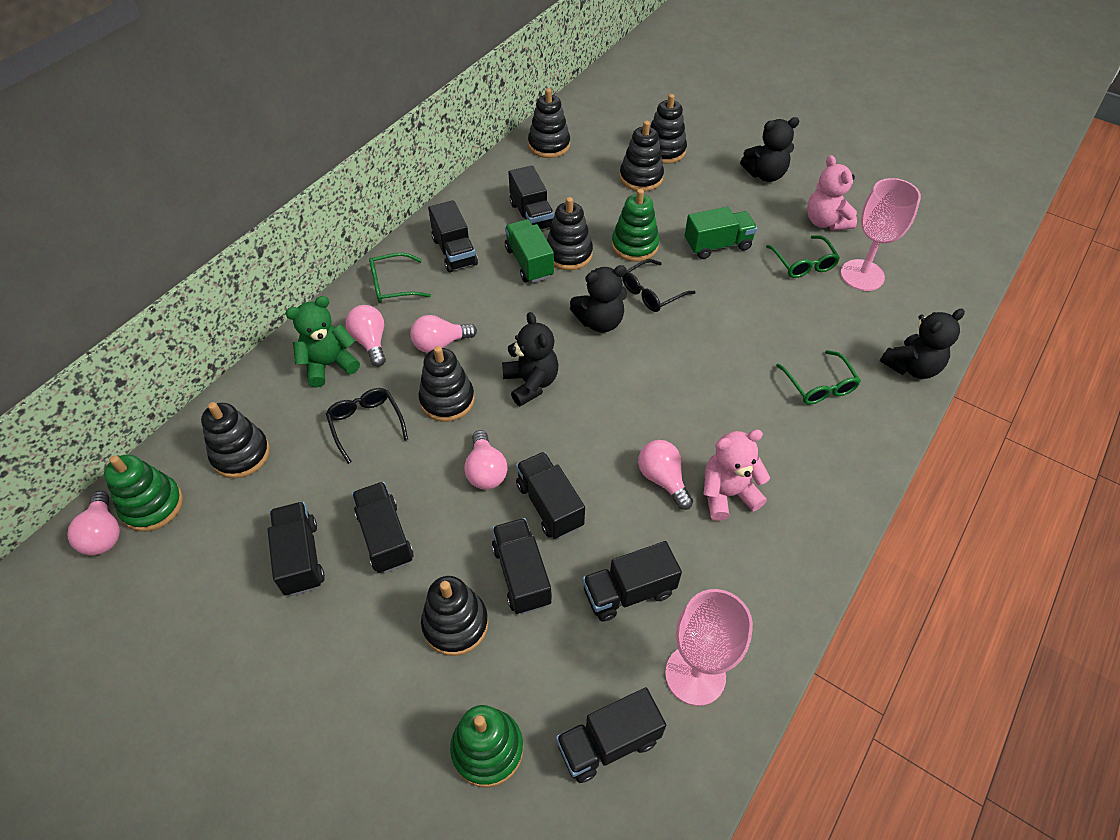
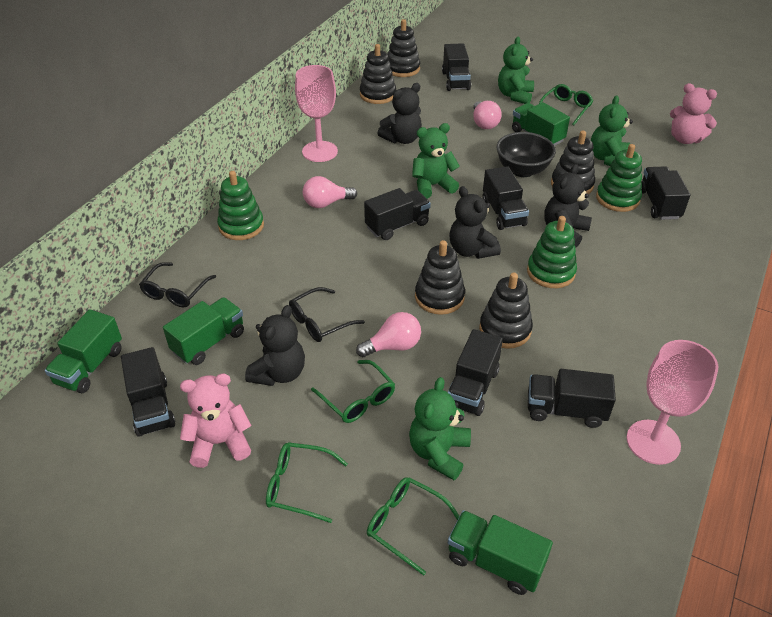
black bowl: none = 0 -> [496,132,556,177] = 1
black stacking toy: [201,402,270,478] [418,346,475,422] [421,576,488,656] [528,88,570,158] [547,197,593,270] [619,121,664,191] [651,94,687,164] = 7 -> [360,44,396,104] [388,19,420,77] [415,240,465,315] [479,273,533,349] [551,131,595,194] = 5
black truck: [268,502,325,596] [352,482,414,573] [428,200,478,272] [492,518,552,614] [508,165,554,230] [516,452,585,539] [556,688,666,783] [582,541,682,622] = 8 -> [121,347,176,437] [364,188,431,240] [442,43,471,91] [448,329,503,416] [482,166,529,230] [528,369,616,428] [641,166,690,220] = 7
green glasses: [369,253,431,303] [766,235,840,278] [776,350,861,405] = 3 -> [266,442,348,523] [311,360,395,423] [367,477,459,576] [539,84,593,126] = 4
green teddy bear: [285,296,360,388] = 1 -> [409,377,471,480] [412,123,460,199] [498,37,534,104] [591,95,633,166] = 4
green truck: [505,219,554,283] [685,207,758,259] = 2 -> [45,309,122,393] [163,297,244,365] [448,510,553,595] [512,102,570,146] = 4
pink light bulb: [67,491,120,555] [346,305,386,367] [410,315,477,353] [464,430,507,490] [638,440,693,510] = 5 -> [303,176,357,208] [356,312,421,357] [473,101,502,129] = 3

